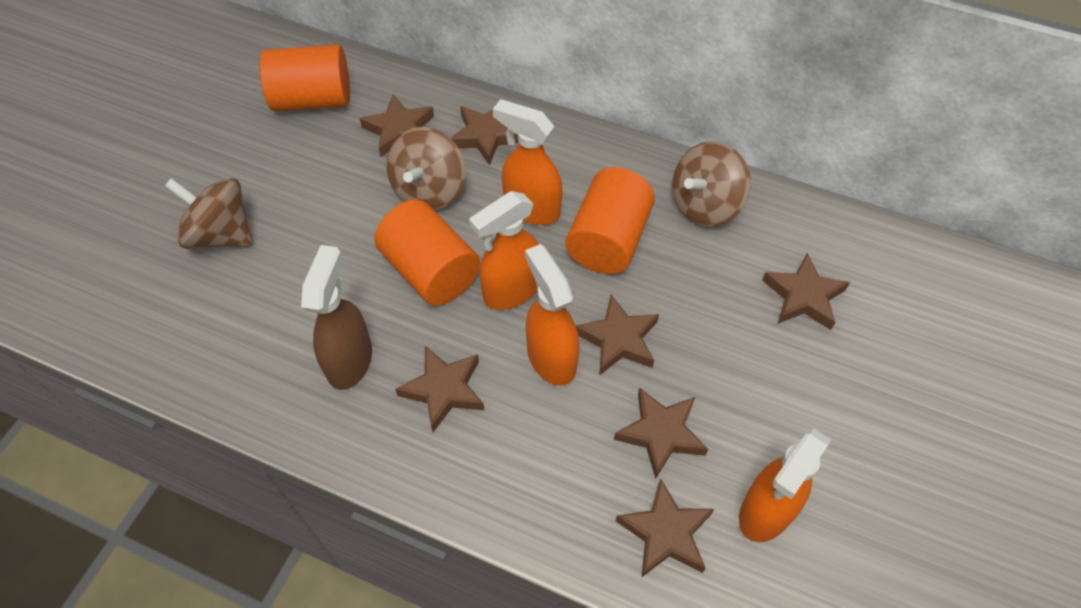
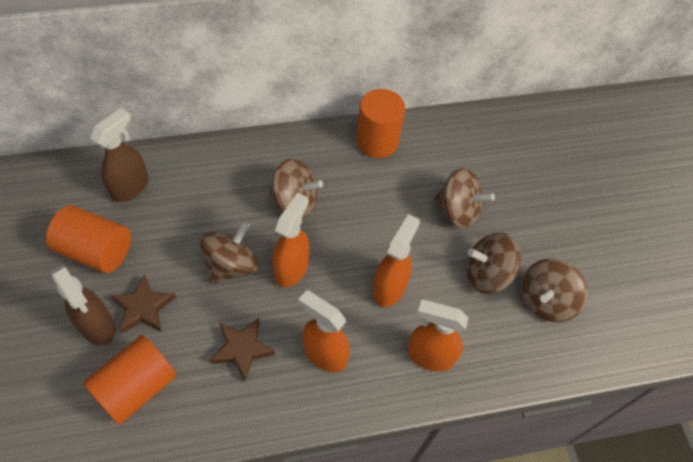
brown spinning top: [165,178,252,249] [386,127,466,211] [672,141,751,227] = 3 -> [199,221,258,284] [270,158,323,218] [434,168,495,228] [467,233,521,294] [521,258,588,322] = 5
brown spray bottle: [301,245,372,390] = 1 -> [51,265,115,345] [90,108,148,202] = 2
brown star: [360,94,434,157] [395,346,484,432] [451,106,519,165] [575,295,659,376] [614,388,708,479] [616,478,714,578] [762,253,850,330] = 7 -> [111,274,176,334] [210,318,275,381] = 2

